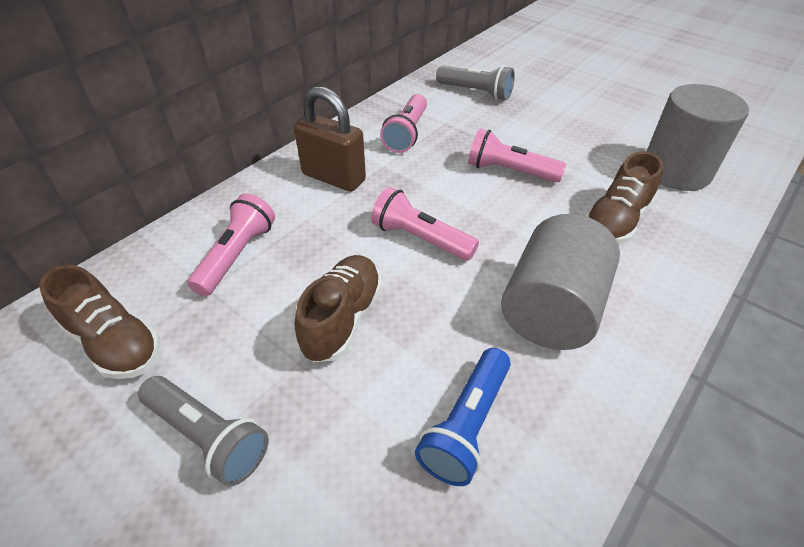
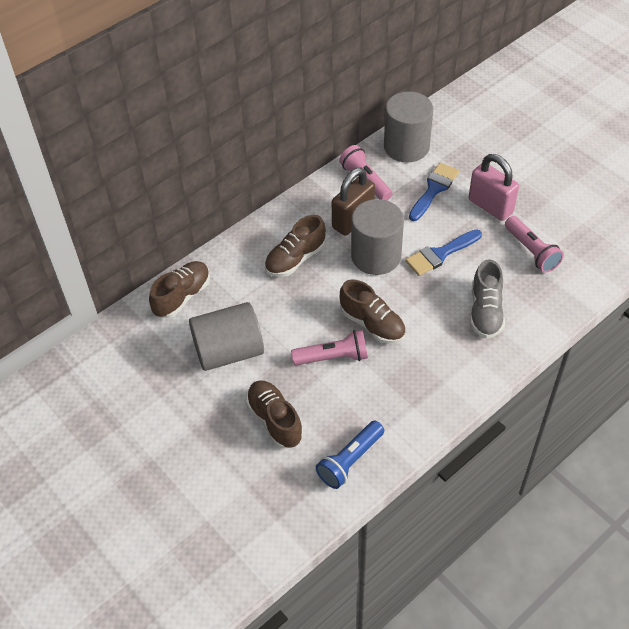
blue brush: none = 0 -> [405,229,482,276] [409,163,459,221] = 2
brown shoe: [39,265,160,379] [295,255,382,363] [585,151,663,244] = 3 -> [149,261,210,318] [246,380,303,449] [265,215,326,277] [340,279,406,344] = 4
grey cylinder: [501,214,620,350] [647,84,749,191] = 2 -> [189,302,264,371] [351,199,404,275] [384,91,433,163] = 3
grey flashlight: [138,376,269,487] [436,65,515,100] = 2 -> none = 0
grey shoe: none = 0 -> [470,259,505,338] = 1
pink flashlight: [187,194,275,296] [371,187,479,261] [380,94,427,153] [468,128,566,183] = 4 -> [291,330,368,365] [339,145,392,200] [505,216,564,273] = 3
pink padlock: none = 0 -> [469,154,519,221] = 1

